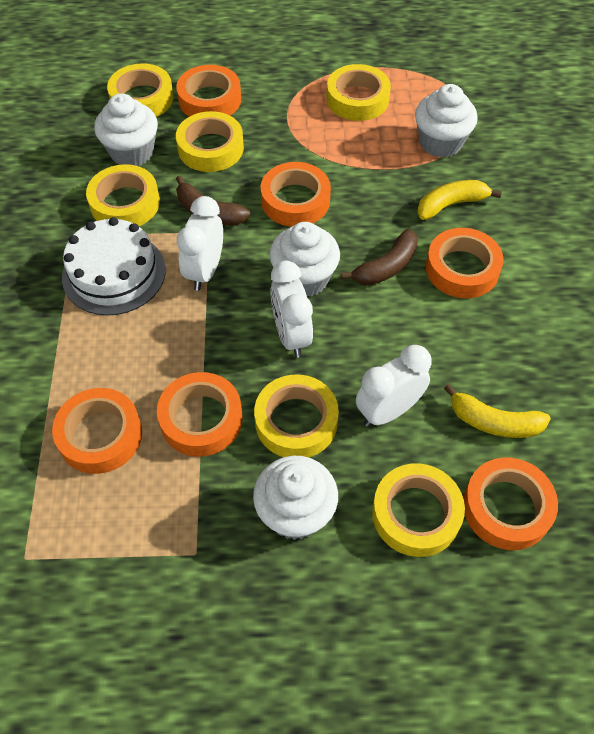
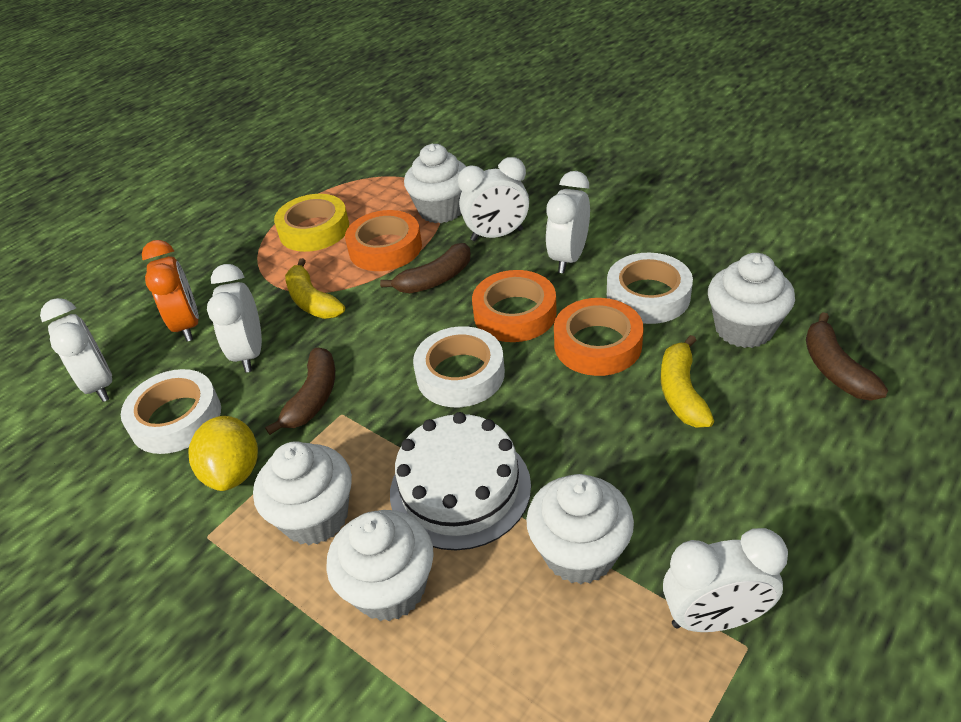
brown banana: [176,175,250,225] [341,229,418,285] = 2 -> [265,348,335,435] [380,243,471,293] [806,312,888,400] = 3
orange clock: none = 0 -> [142,240,199,341] = 1
orange tape: [52,388,142,474] [157,372,243,457] [176,65,241,117] [261,162,331,227] [426,228,504,298] [463,457,558,550] = 6 -> [345,210,422,271] [472,270,557,342] [554,298,644,376] = 3
white clock: [177,196,223,291] [270,261,313,358] [356,345,432,427] = 3 -> [40,298,112,402] [207,264,262,372] [458,157,529,241] [546,171,590,273] [663,528,788,632] = 5
white cupcake: [94,93,158,166] [253,456,338,540] [270,222,340,297] [415,84,478,158] = 4 -> [253,441,352,545] [326,510,434,621] [404,144,466,223] [526,474,634,584] [708,253,795,348] = 5
white tape: none = 0 -> [121,369,221,454] [413,326,505,407] [607,253,693,324] = 3
yellow lemon: none = 0 -> [188,416,258,491] = 1
yellow tape: [86,164,160,226] [107,63,174,117] [176,111,244,172] [254,374,339,458] [326,64,391,121] [372,463,465,557] = 6 -> [274,194,349,252] = 1

